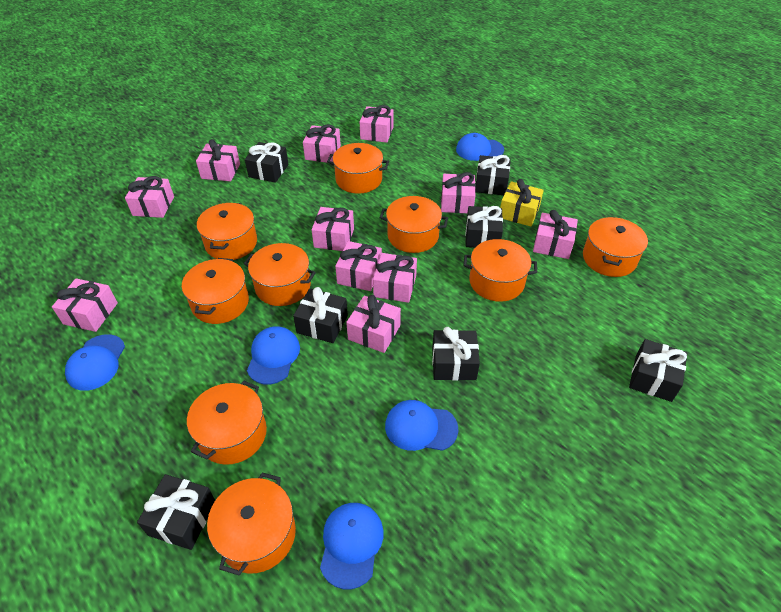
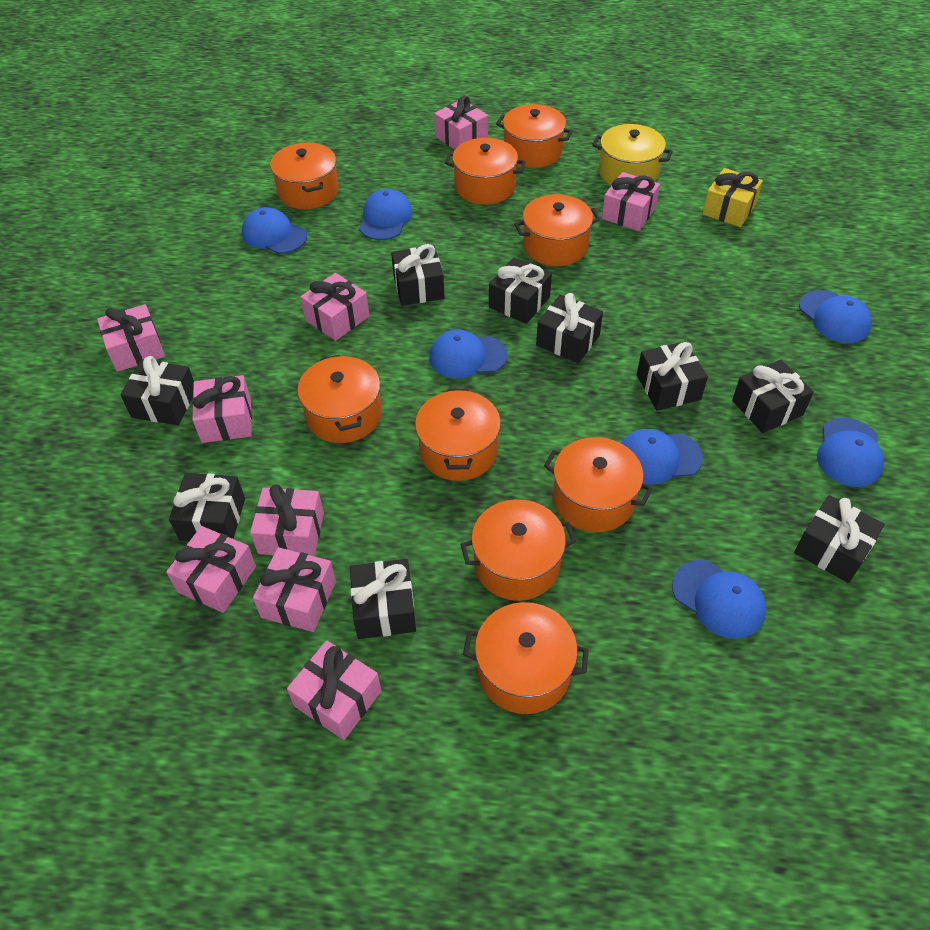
black gift: [137,474,215,550] [245,142,289,183] [293,287,348,343] [432,327,480,381] [465,206,503,248] [475,155,511,195] [629,339,687,402] = 7 -> [120,356,194,425] [169,473,245,541] [350,559,416,639] [391,244,445,306] [489,257,552,324] [536,293,603,363] [637,341,708,411] [732,360,814,433] [794,495,885,583] = 9
blue cap: [65,334,125,391] [247,327,300,385] [320,503,384,589] [385,400,458,451] [456,133,504,161] = 5 -> [242,207,307,254] [359,189,413,240] [429,329,508,379] [621,429,703,484] [672,560,767,639] [799,290,872,343] [817,418,884,487] = 7
pink gift: [52,278,118,332] [125,176,174,218] [196,139,240,181] [303,124,341,163] [311,207,354,251] [335,241,382,291] [346,295,401,353] [360,105,394,143] [373,253,417,303] [441,172,476,213] [533,210,578,259] = 11 -> [97,304,165,372] [166,526,256,613] [192,375,252,443] [250,484,324,556] [253,547,336,632] [287,640,381,740] [300,273,370,341] [434,96,488,150] [602,172,660,231] = 9
yellow pot: none = 0 -> [592,124,673,186] = 1

